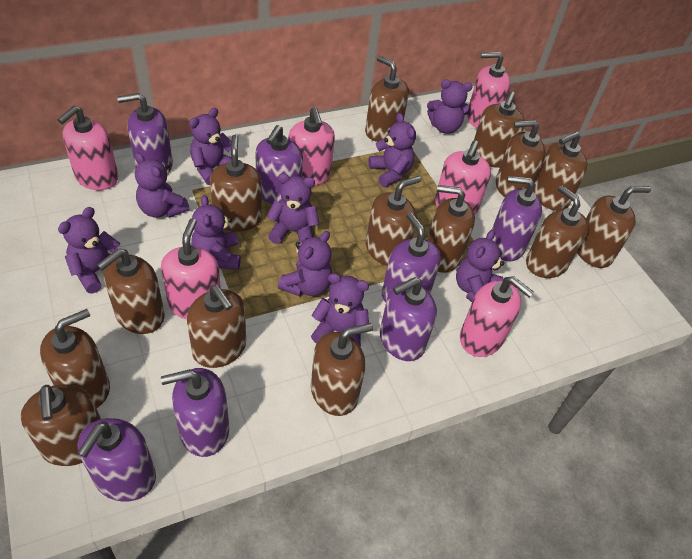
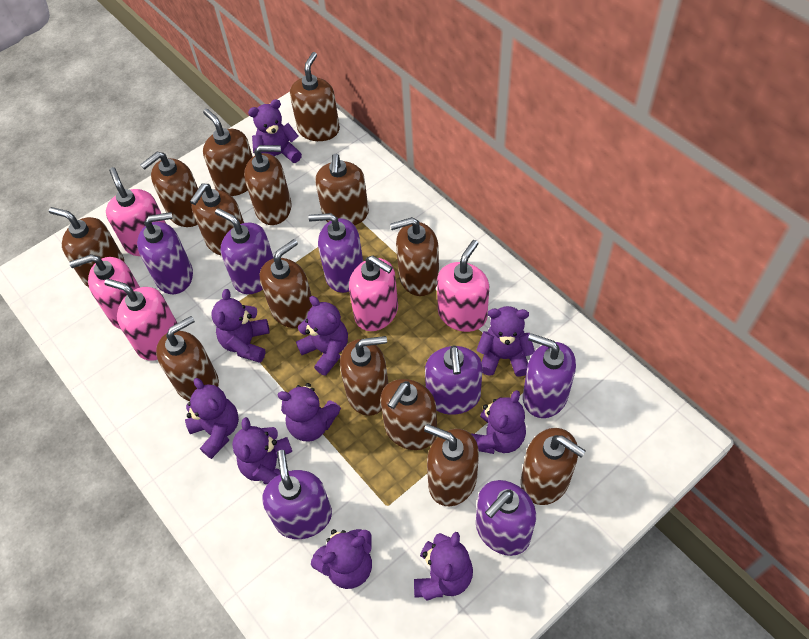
pink soap dispenser: [58,106,118,190] [161,218,221,319] [288,107,335,186] [435,140,491,215] [460,276,534,357] [467,52,510,128] = 6 -> [69,254,140,329] [104,279,180,361] [106,167,166,256] [349,255,398,331] [437,240,489,332] = 5

